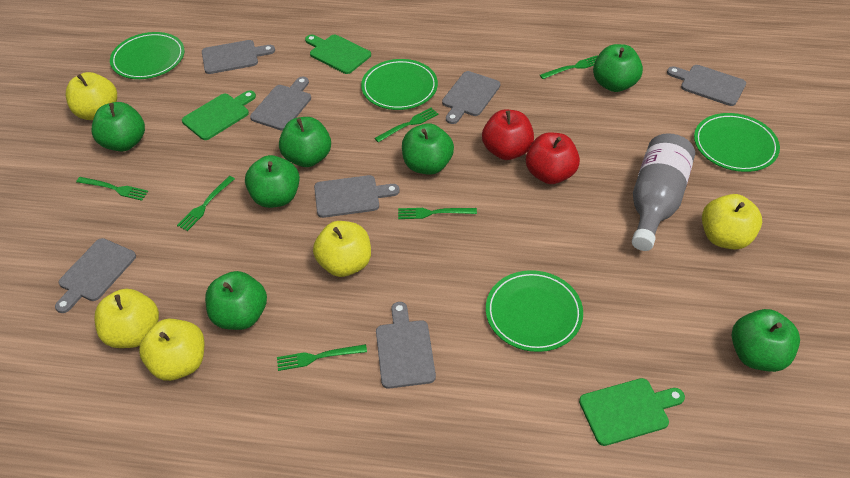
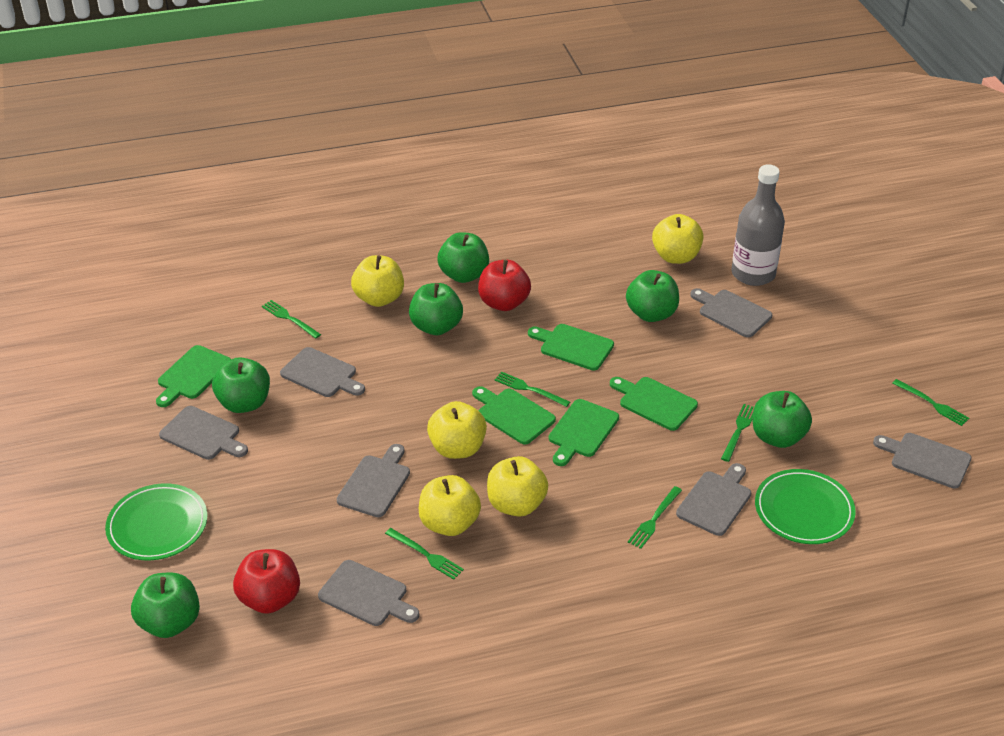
green apple: [91,102,145,151] [205,271,267,330] [245,155,300,208] [279,117,331,167] [402,123,454,175] [593,44,643,92] [732,309,800,372] = 7 -> [131,572,200,638] [212,357,270,413] [409,283,463,335] [437,232,489,283] [626,270,679,322] [753,391,812,448] = 6
green cutting board: [182,90,256,140] [305,35,371,74] [579,378,685,446] = 3 -> [156,345,231,407] [472,386,556,445] [528,324,614,371] [549,399,619,466] [610,377,698,431] = 5
green plate: [110,32,185,79] [361,59,438,110] [486,270,583,352] [694,113,780,172] = 4 -> [105,483,207,560] [755,469,856,544] = 2

